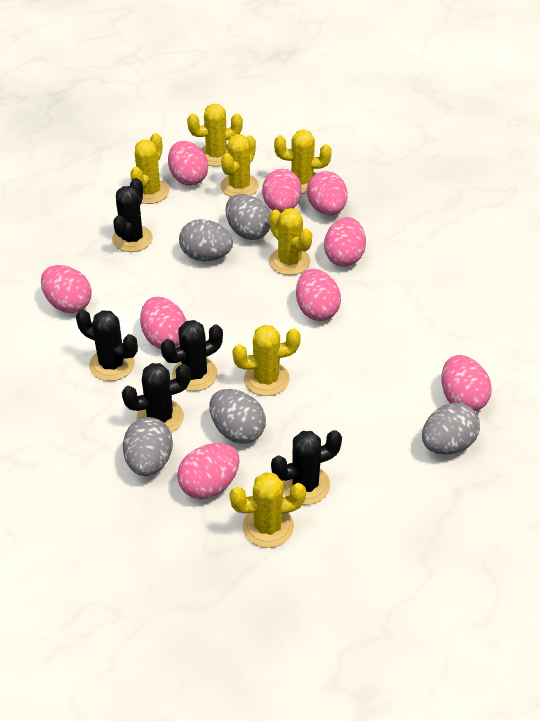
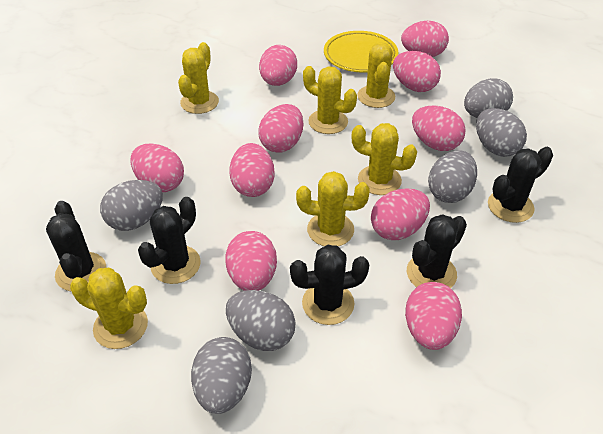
grey egg: [123,417,173,476] [179,219,233,261] [210,389,266,444] [225,194,270,240] [422,403,480,455] = 5 -> [100,180,163,231] [191,337,252,414] [226,290,296,351] [428,150,477,203] [464,78,513,118] [476,108,527,157] = 6
pink egg: [41,265,92,313] [140,297,186,349] [168,141,208,186] [177,443,240,499] [262,169,302,213] [296,269,341,321] [307,171,347,215] [324,217,366,267] [441,355,492,411] = 9 -> [130,143,184,192] [225,231,277,291] [229,143,275,197] [258,104,303,153] [259,45,297,86] [371,189,430,240] [393,51,441,92] [401,21,449,57] [405,282,462,350] [412,105,466,151] = 10
yellow cactus: [130,133,169,204] [187,104,243,167] [220,134,259,197] [229,472,306,548] [232,325,301,396] [269,208,312,275] [274,130,332,194] = 7 -> [70,268,148,349] [178,42,219,114] [296,171,370,246] [303,66,357,134] [352,123,417,195] [357,42,395,108] = 6
yellow plate: none = 0 -> [324,31,398,72] = 1

